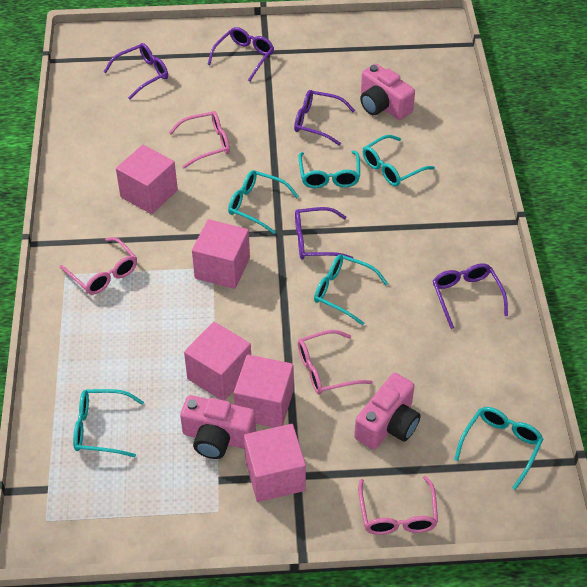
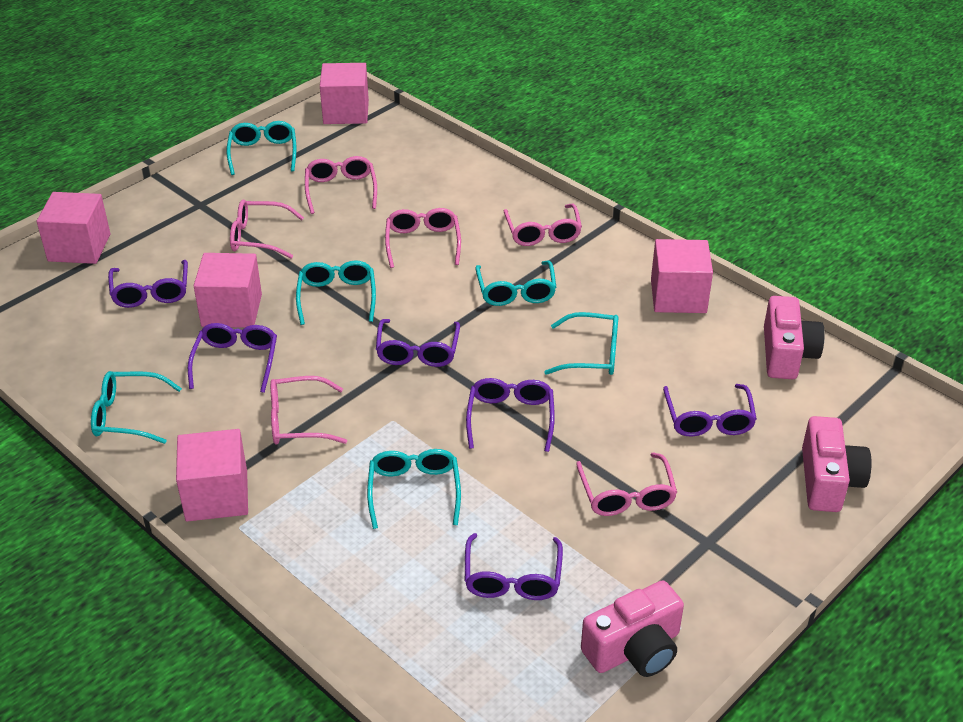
pink glasses: [59,237,137,295] [169,111,230,169] [298,330,373,395] [358,476,438,535] = 4 -> [230,199,304,259] [270,376,347,445] [305,156,377,214] [385,208,461,268] [504,204,582,246] [576,452,677,516] = 6
purple glasses: [104,43,168,100] [207,27,274,82] [294,90,355,146] [295,207,354,260] [433,263,508,329] = 5 -> [108,260,188,308] [188,323,277,393] [376,319,460,367] [465,533,563,600] [466,378,555,452] [663,384,757,437] = 6

